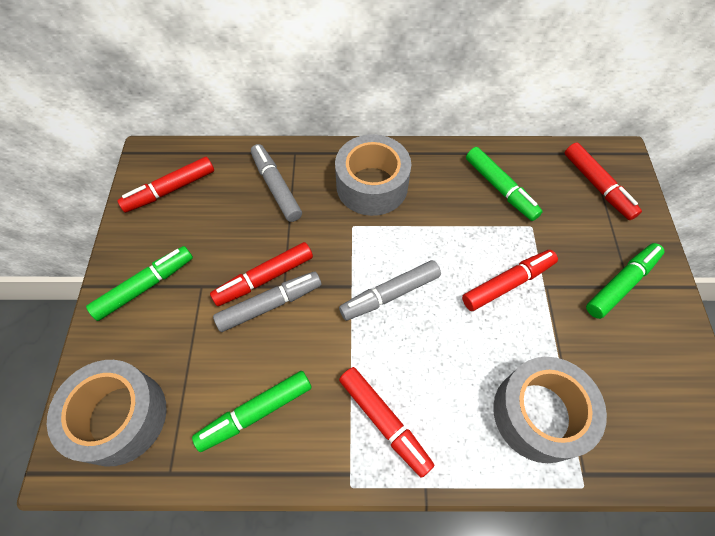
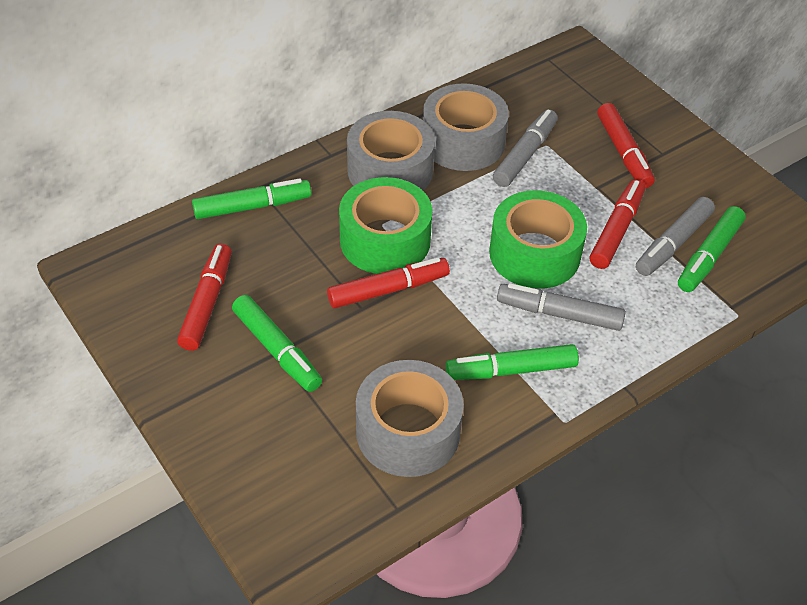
green tape: none = 0 -> [339,177,432,274] [489,190,587,289] = 2
red marker: [117,157,214,213] [210,242,313,306] [339,367,434,478] [462,250,558,311] [565,142,642,220] = 5 -> [177,244,232,351] [327,257,450,309] [590,180,645,269] [597,103,655,188] = 4

